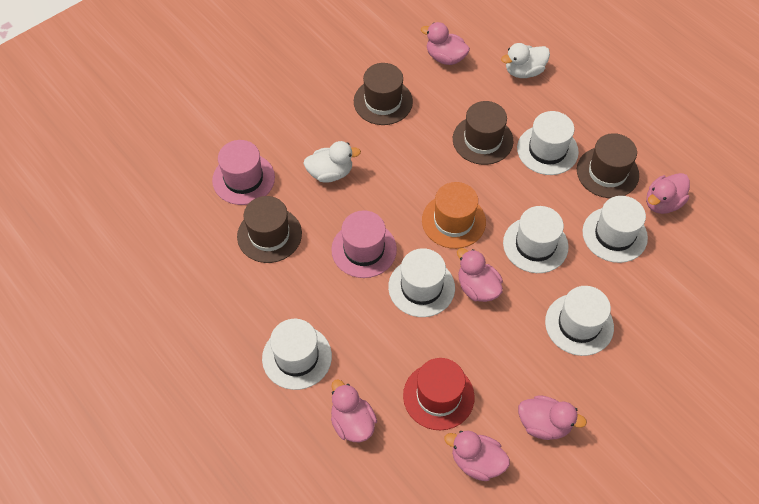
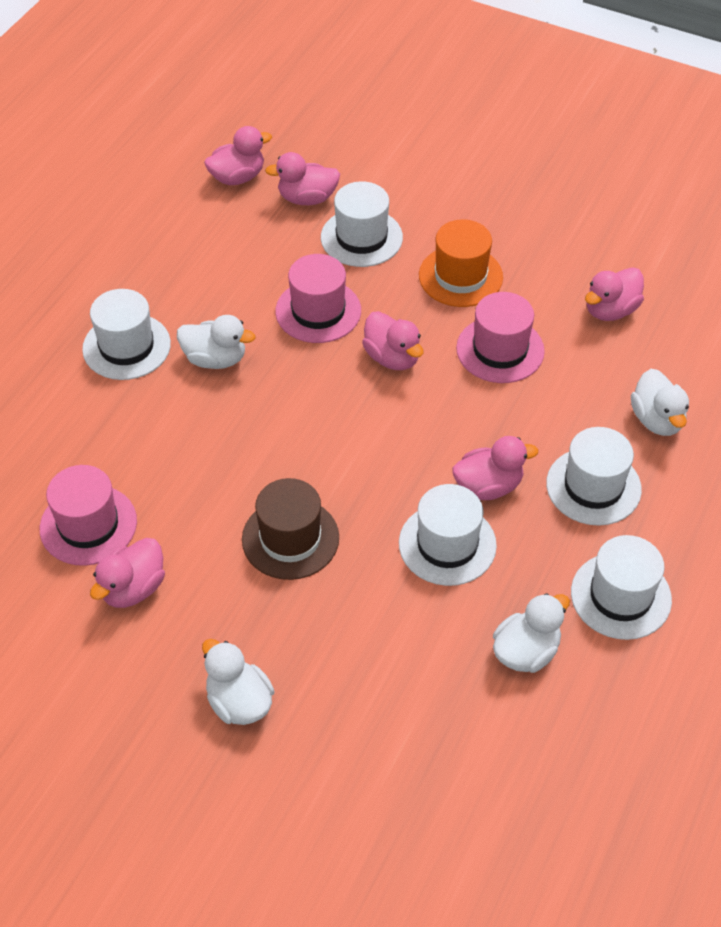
brown hat: [237,196,302,263] [354,63,413,125] [453,101,513,165] [577,133,639,198] = 4 -> [242,478,339,580] = 1
pink hat: [212,140,275,205] [331,210,397,278] = 2 -> [40,465,137,566] [275,254,361,343] [456,292,545,383] = 3
red hat: [403,358,475,430] = 1 -> none = 0
white duck: [303,141,361,183] [501,43,550,78] = 2 -> [177,315,255,369] [202,639,275,725] [493,593,570,673] [631,369,689,436] = 4
white hat: [262,319,332,390] [388,248,455,317] [503,206,568,273] [517,111,579,175] [545,286,614,356] [583,196,648,263] = 6 -> [82,289,171,380] [321,181,403,267] [399,484,497,586] [546,427,642,526] [571,535,672,640] = 5

